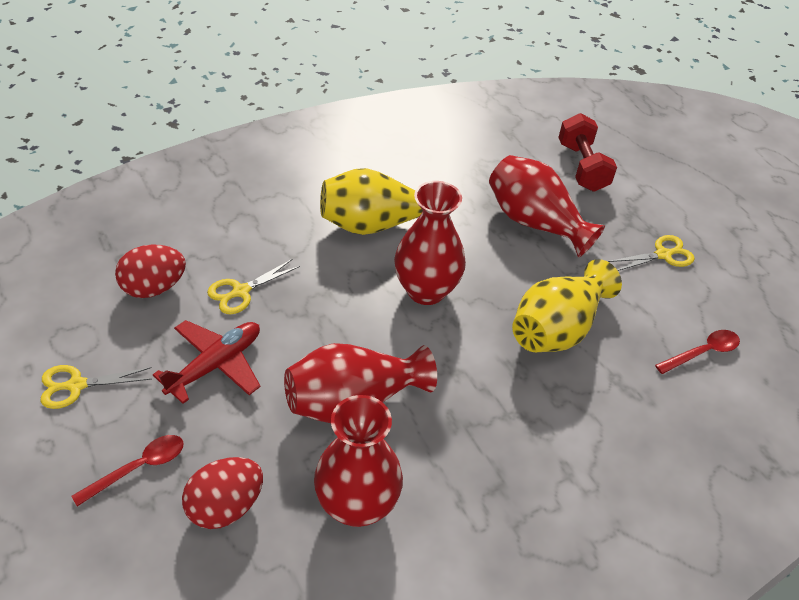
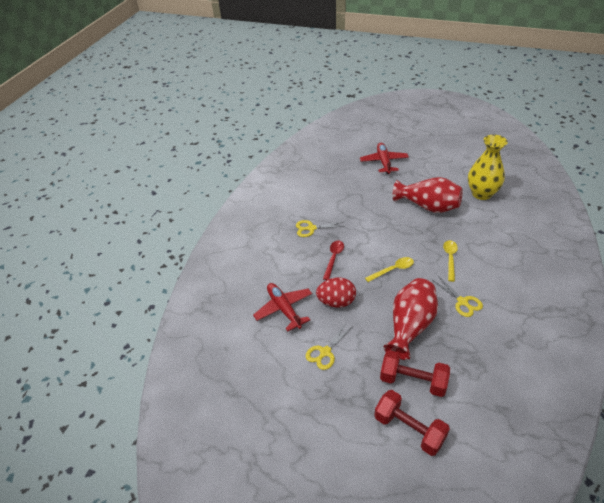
red dumbbell: [558,113,617,192] = 1 -> [374,390,450,456] [380,350,450,397] = 2
red egg: [115,245,186,298] [182,457,263,529] = 2 -> [316,278,356,308] = 1
red plane: [153,320,261,404] = 1 -> [253,283,312,332] [360,143,409,174] = 2
red spoon: [71,435,184,506] [655,330,740,374] = 2 -> [323,241,344,280] = 1
red vase: [284,343,437,423] [314,395,403,527] [394,181,466,305] [489,155,605,257] = 4 -> [383,278,438,360] [393,177,463,213] = 2
yellow spoon: none = 0 -> [365,257,414,282] [443,240,458,282] = 2
yellow vase: [320,168,423,235] [512,259,622,352] = 2 -> [468,135,508,200] = 1

